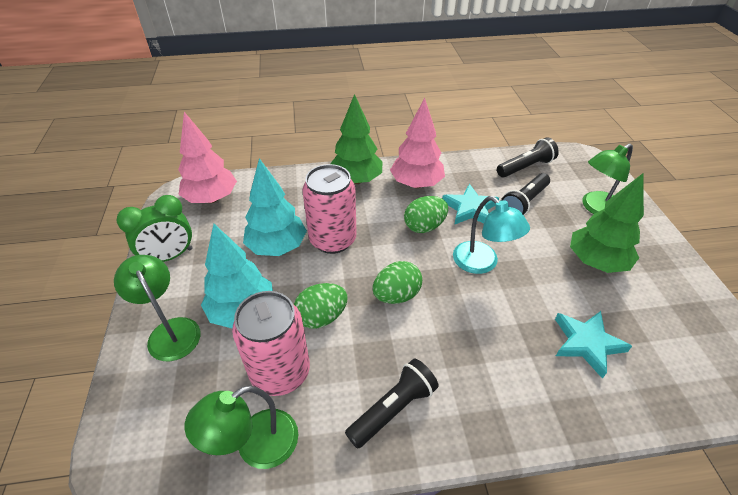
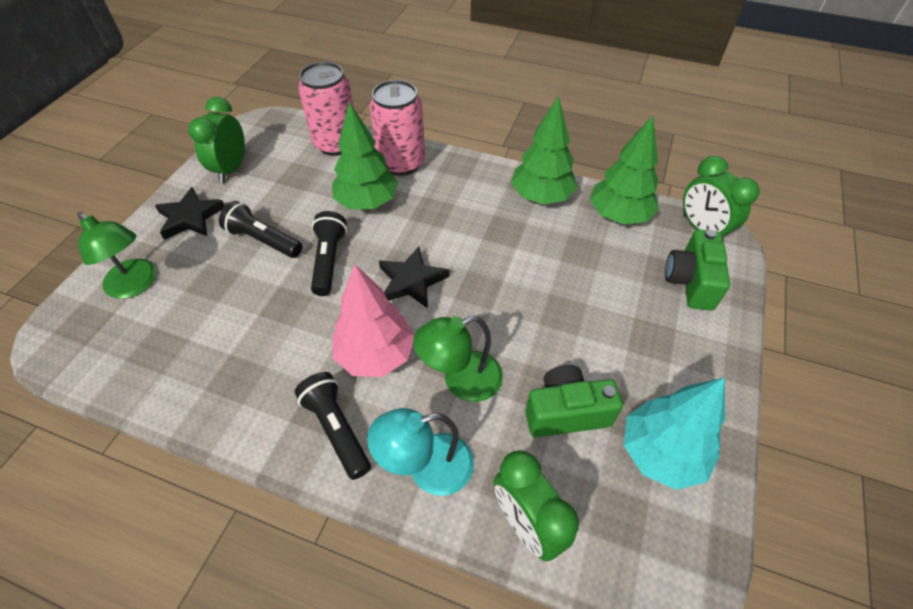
black star: none = 0 -> [155,187,225,240] [379,247,449,308] = 2
green camera: none = 0 -> [525,365,623,438] [665,229,730,311] = 2
green clock: [117,195,193,262] = 1 -> [189,97,245,183] [494,450,579,561] [683,156,760,243] = 3
green egg: [294,283,348,329] [373,261,422,304] [404,196,448,233] = 3 -> none = 0
green lamp: [114,255,201,361] [185,386,298,469] [582,144,633,214] = 3 -> [77,212,157,299] [413,316,503,402] = 2
green tree: [330,94,383,184] [570,173,644,273] = 2 -> [332,102,398,209] [511,96,578,204] [590,115,659,224] = 3
pink tree: [178,112,237,203] [390,98,445,188] = 2 -> [333,264,414,377] = 1
turquoise star: [442,184,499,225] [555,311,632,379] = 2 -> none = 0
turquoise tree: [201,224,273,328] [243,158,307,256] = 2 -> [624,377,725,490] = 1

